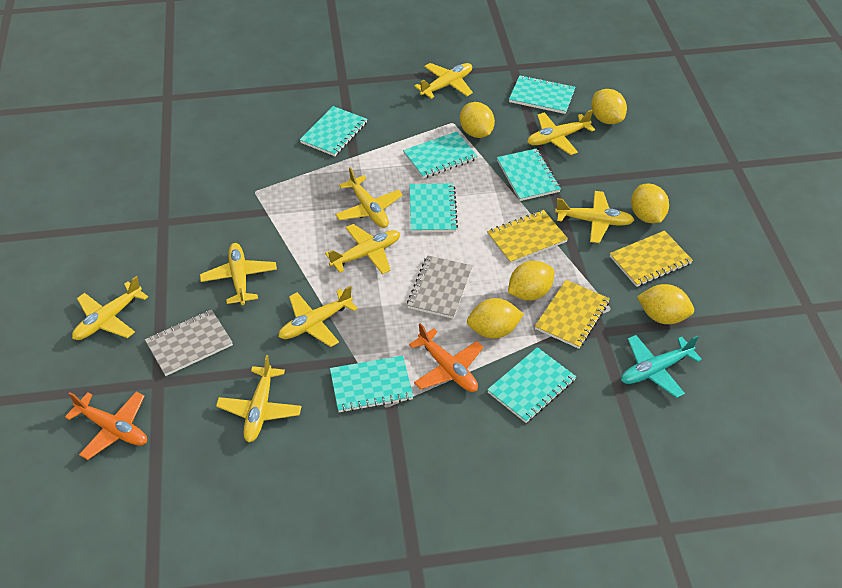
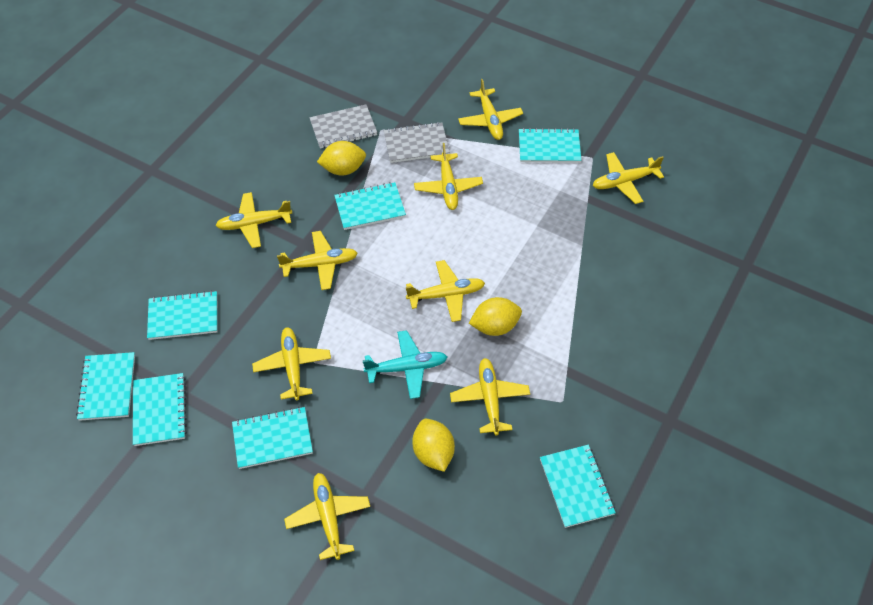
orange plane: [65,391,147,460] [409,323,484,392] = 2 -> none = 0
yellow lemon: [460,102,495,138] [467,298,524,339] [508,261,554,301] [591,89,627,124] [631,184,669,223] [637,284,694,324] = 6 -> [317,141,366,176] [412,419,455,472] [469,297,522,336] = 3
yellow notebook: [487,210,568,264] [535,280,610,349] [610,231,693,287] = 3 -> none = 0

